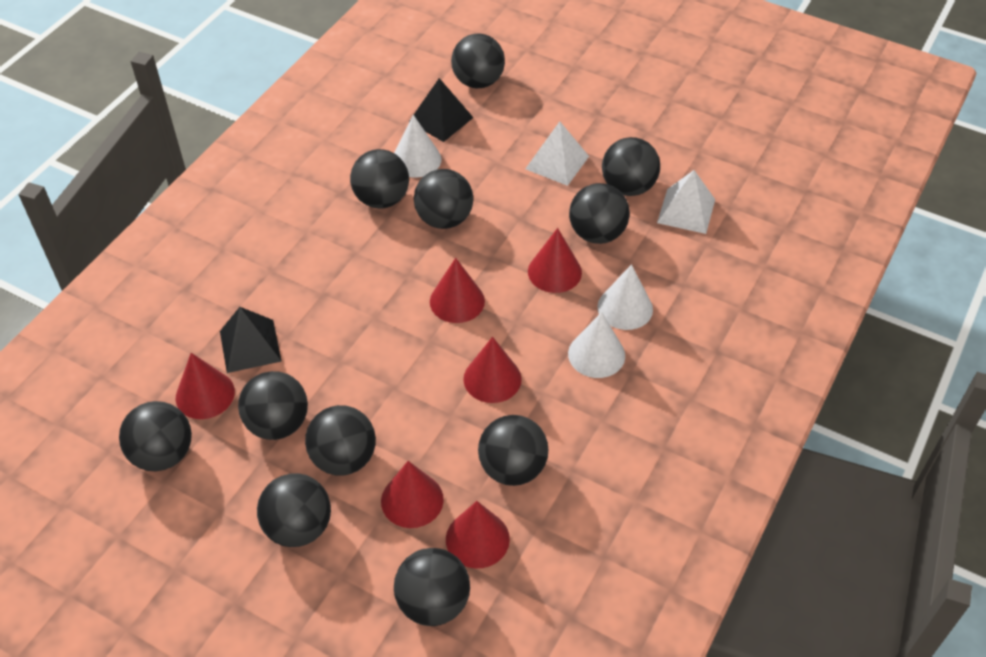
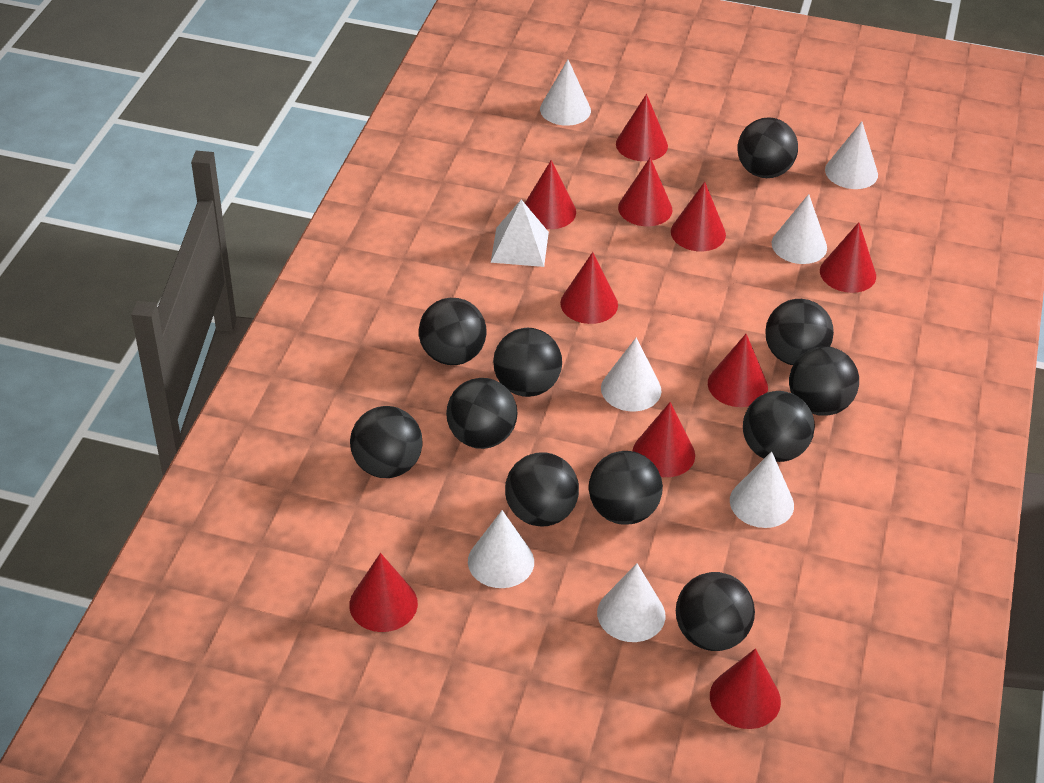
black pyramid: [220,307,281,373] [409,78,474,142] = 2 -> none = 0
red cone: [176,353,235,419] [381,461,444,528] [430,258,485,323] [446,501,510,568] [463,337,522,403] [528,228,582,293] = 6 -> [349,553,418,632] [525,160,576,229] [560,252,618,324] [616,94,668,161] [618,157,673,226] [633,402,695,477] [671,182,726,251] [708,334,768,407] [710,648,781,729] [820,222,876,293] = 10
white cone: [394,115,442,178] [568,312,625,378] [597,264,653,330] = 3 -> [468,510,534,588] [540,60,591,126] [597,563,665,642] [601,337,661,411] [730,451,794,528] [772,194,827,264] [825,122,878,189] = 7
white pyramid: [525,121,589,186] [657,170,715,234] = 2 -> [491,199,549,267] = 1

